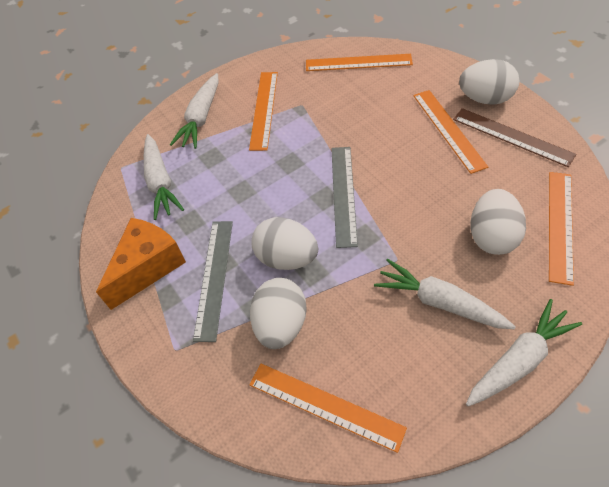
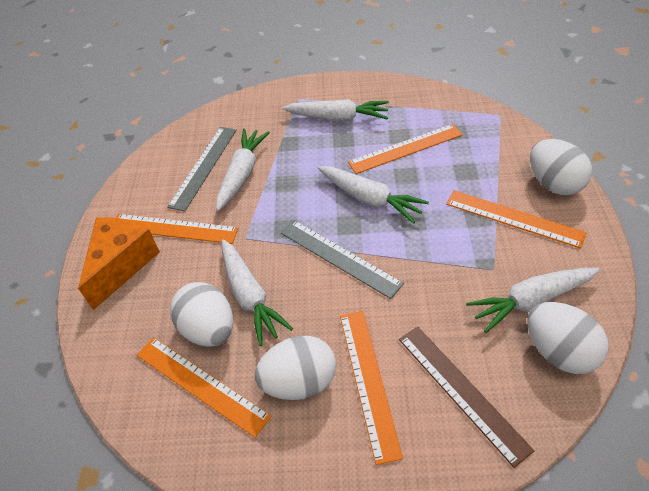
white carrot: [144,134,184,220] [170,73,219,149] [374,259,516,329] [466,299,582,407] = 4 -> [216,129,270,211] [222,239,293,346] [282,99,389,121] [318,166,429,224] [466,268,600,333] = 5

